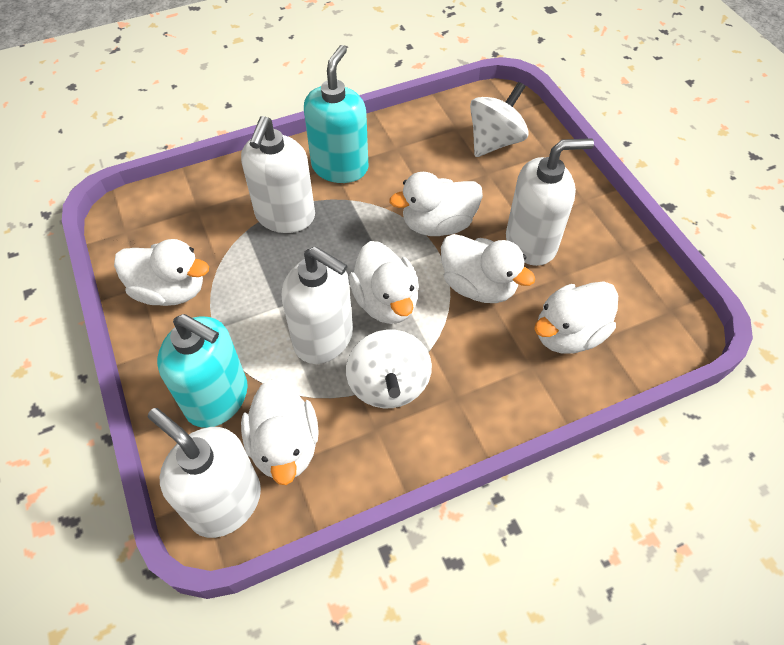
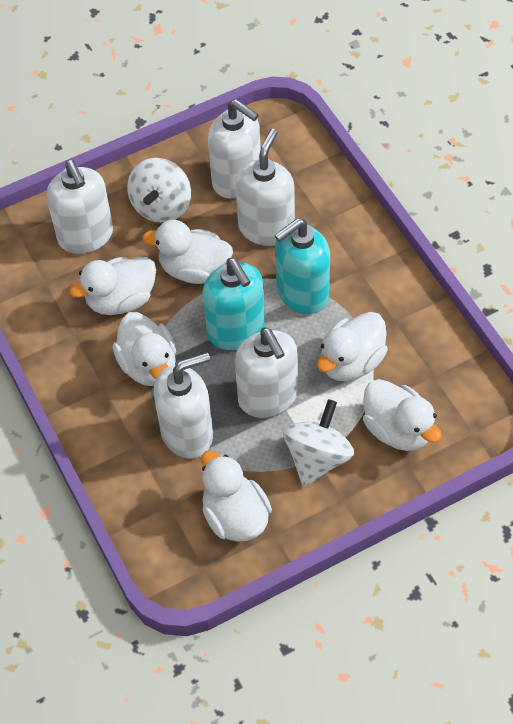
white soap dispenser: [148,408,261,538] [241,116,315,233] [282,247,353,364] [506,138,594,266] = 4 -> [46,160,113,254] [153,352,213,459] [208,99,261,199] [235,129,295,246] [235,327,298,418] = 5

